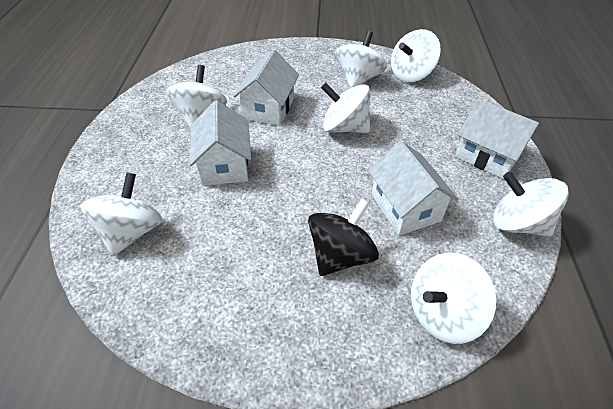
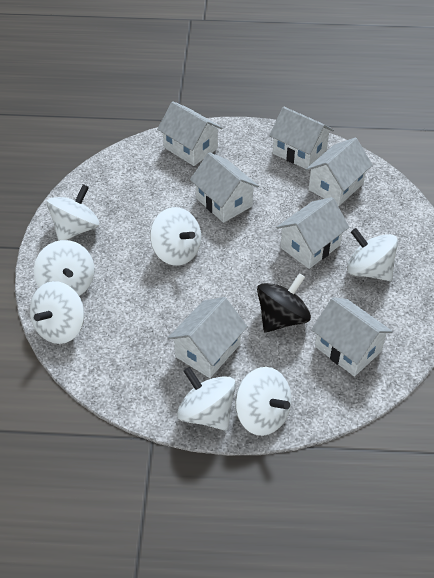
white house: [189,100,251,186] [233,50,299,126] [368,141,458,235] [455,99,539,179] = 4 -> [157,101,223,166] [168,297,248,378] [190,152,259,223] [269,107,334,169] [276,197,349,269] [305,138,373,207] [311,297,393,377] = 7

